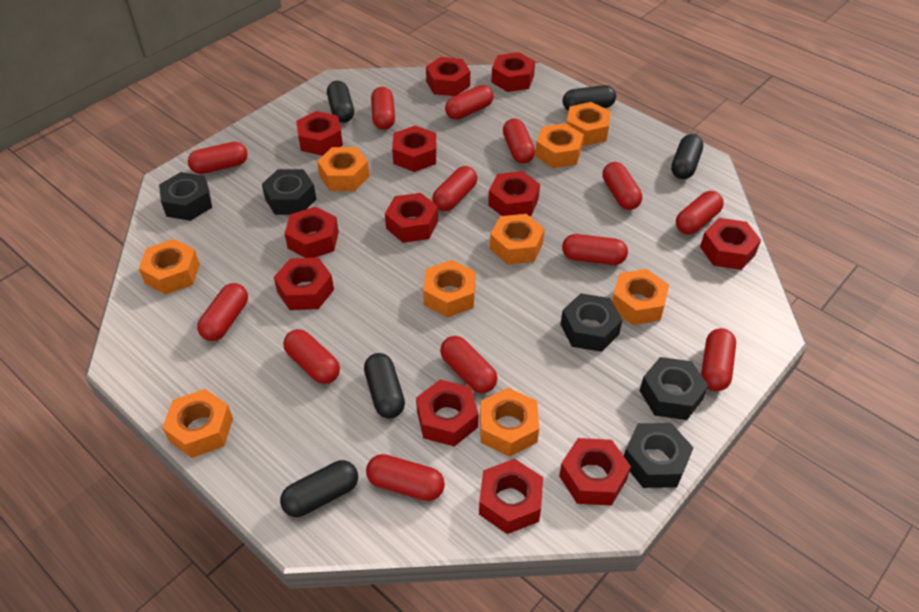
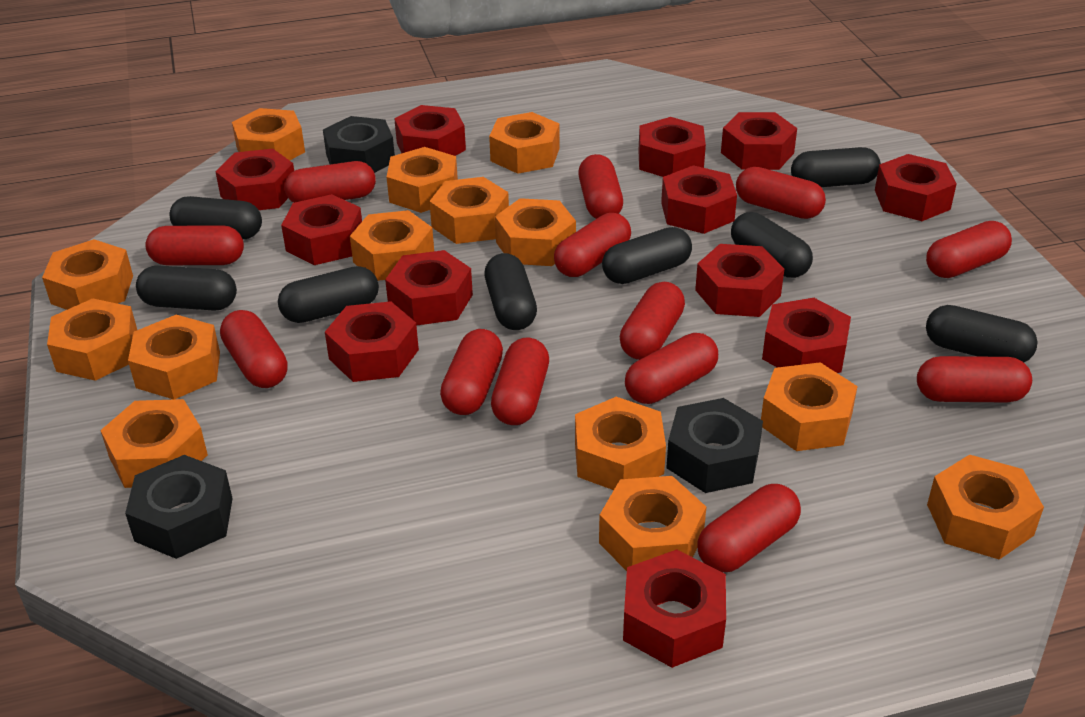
black capsule: [280,460,358,517] [327,81,354,123] [364,353,405,419] [563,85,616,111] [671,134,703,179] = 5 -> [136,265,237,311] [169,196,262,239] [278,266,379,323] [484,253,537,330] [602,227,692,284] [731,212,813,278] [791,147,881,187] [926,305,1038,362] = 8
black nut: [159,172,212,221] [262,169,316,215] [561,293,623,352] [624,423,694,488] [640,357,708,420] = 5 -> [125,455,233,559] [323,116,395,173] [666,398,763,493] = 3
orange nut: [139,239,200,295] [162,389,233,458] [317,147,369,191] [423,260,476,317] [480,388,539,457] [490,214,545,265] [535,123,584,168] [567,102,611,146] [612,269,669,325] = 9 -> [42,239,133,310] [47,298,137,381] [100,399,208,488] [128,315,220,400] [232,108,305,160] [350,210,434,281] [387,147,458,213] [429,177,509,244] [489,112,560,174] [495,198,576,266] [575,397,666,490] [599,476,706,571] [761,362,858,451] [927,454,1044,560] = 14

